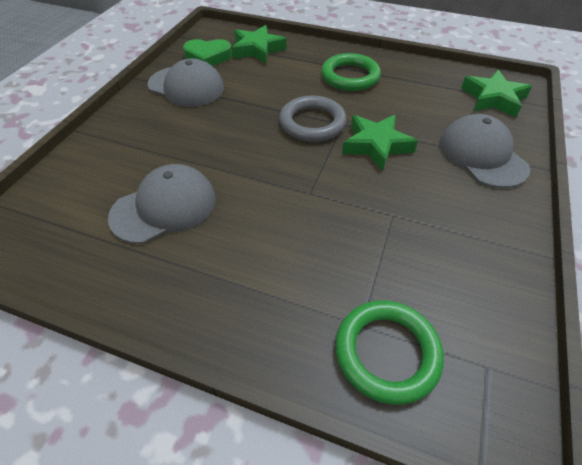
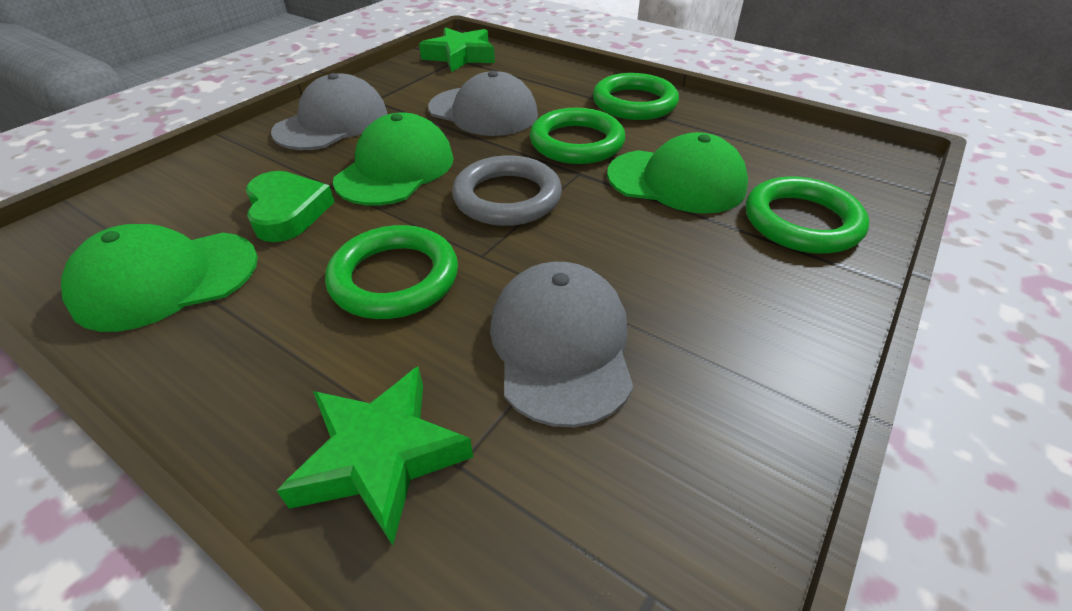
green cap: none = 0 -> [61,224,258,332] [333,112,454,206] [607,132,748,214] = 3
green ring: [321,53,381,91] [335,300,444,405] = 2 -> [325,225,458,319] [530,108,625,164] [593,73,679,120] [746,176,869,254] = 4
green star: [232,25,287,64] [342,115,418,171] [461,69,532,118] = 3 -> [277,366,473,546] [419,27,495,72] = 2

